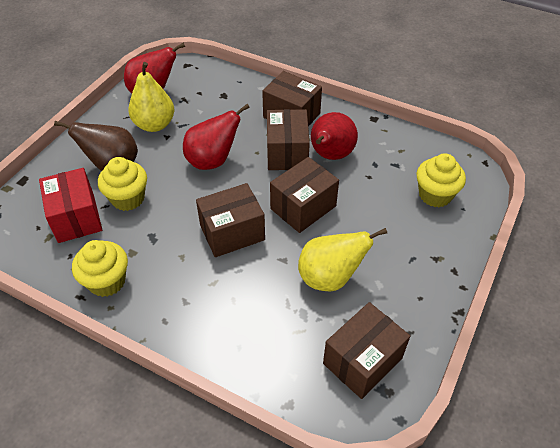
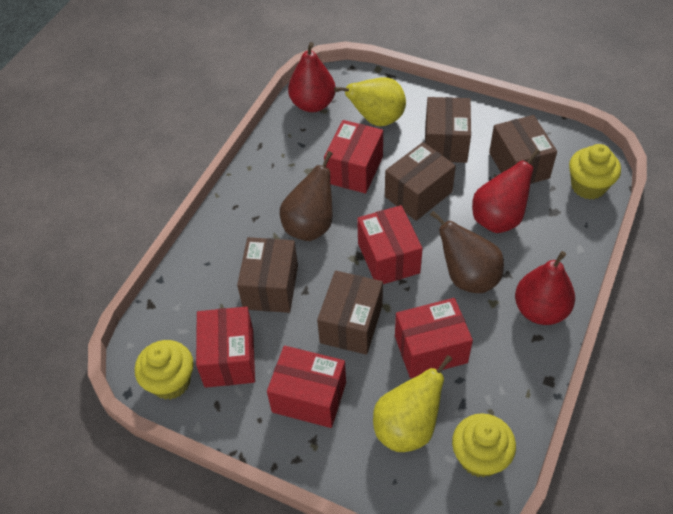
brown pear: [54,121,138,171] = 1 -> [280,151,333,241] [430,211,504,293] = 2
red box: [39,168,102,243] = 1 -> [196,307,255,388] [267,346,346,428] [324,120,383,194] [357,205,423,284] [395,298,473,378] = 5

